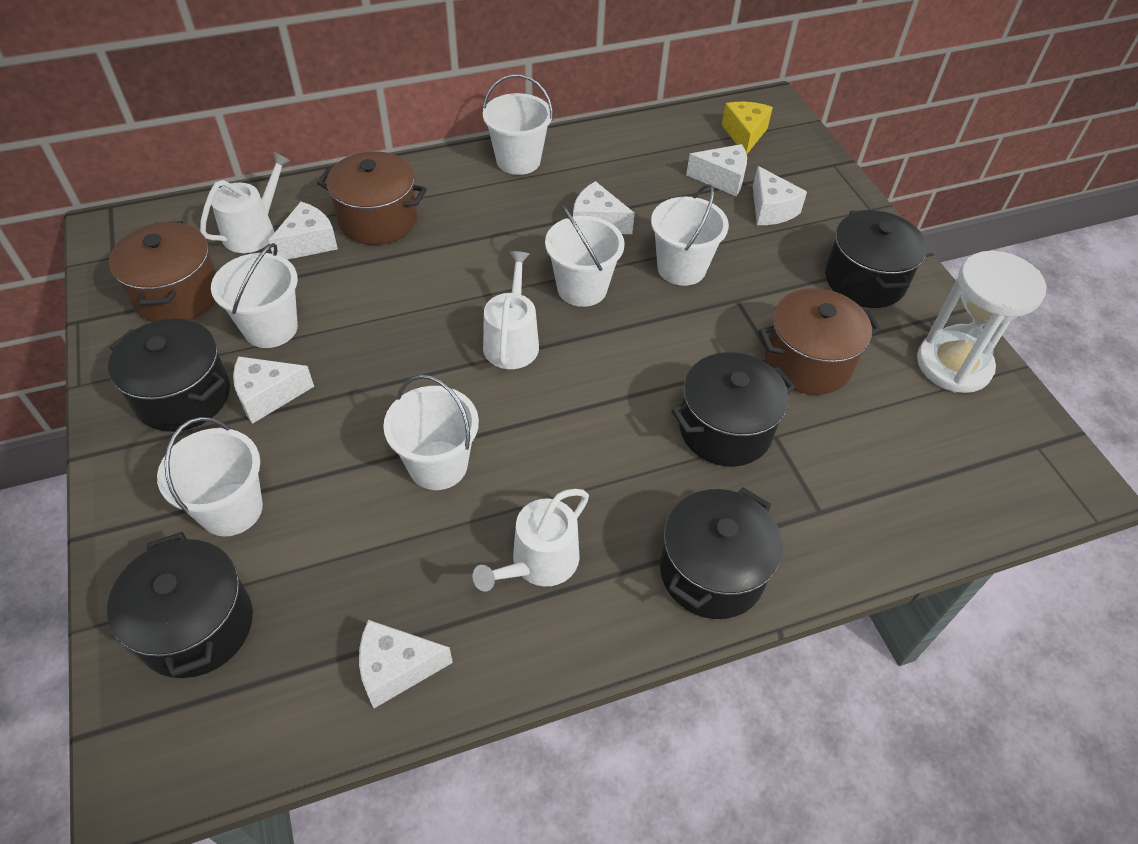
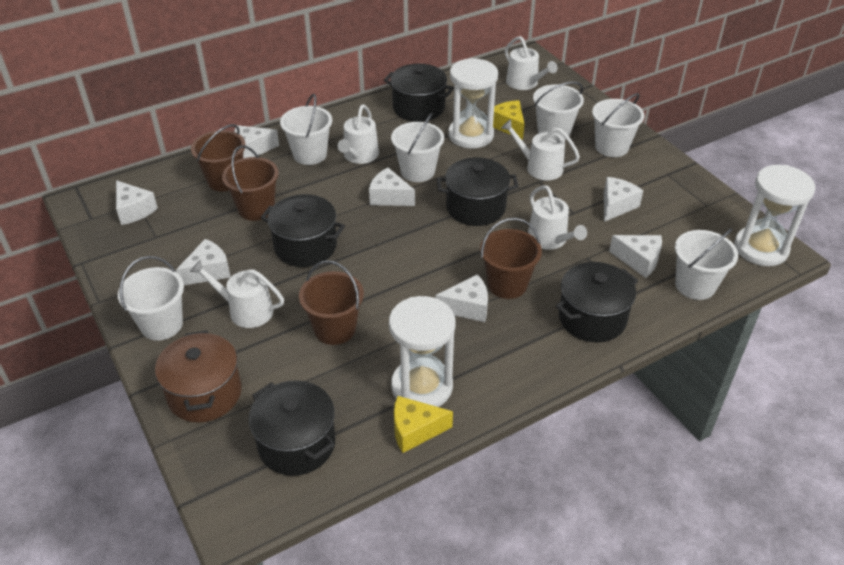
brown bucket: none = 0 -> [191,124,246,192] [222,145,279,221] [299,261,364,345] [480,218,542,299] = 4
brown pot: [109,221,216,322] [317,151,427,245] [759,288,881,395] = 3 -> [155,330,242,423] = 1
white cheese: [233,356,314,424] [268,202,338,260] [359,620,453,708] [573,181,635,234] [686,144,747,196] [753,166,807,225] = 6 -> [116,180,158,225] [176,239,231,285] [234,125,279,158] [369,168,415,206] [436,274,488,322] [604,177,643,222] [609,235,662,278] = 7
white hourglass: [917,251,1046,393] = 1 -> [389,296,455,407] [448,58,498,148] [734,165,816,266] = 3
white watering can: [200,152,291,253] [472,489,589,592] [483,251,539,369] = 3 -> [190,260,284,328] [337,104,379,164] [501,119,580,180] [505,36,557,90] [528,185,587,250] = 5
yellow cheese: [722,102,773,154] = 1 -> [394,396,453,453] [493,100,524,140] = 2

